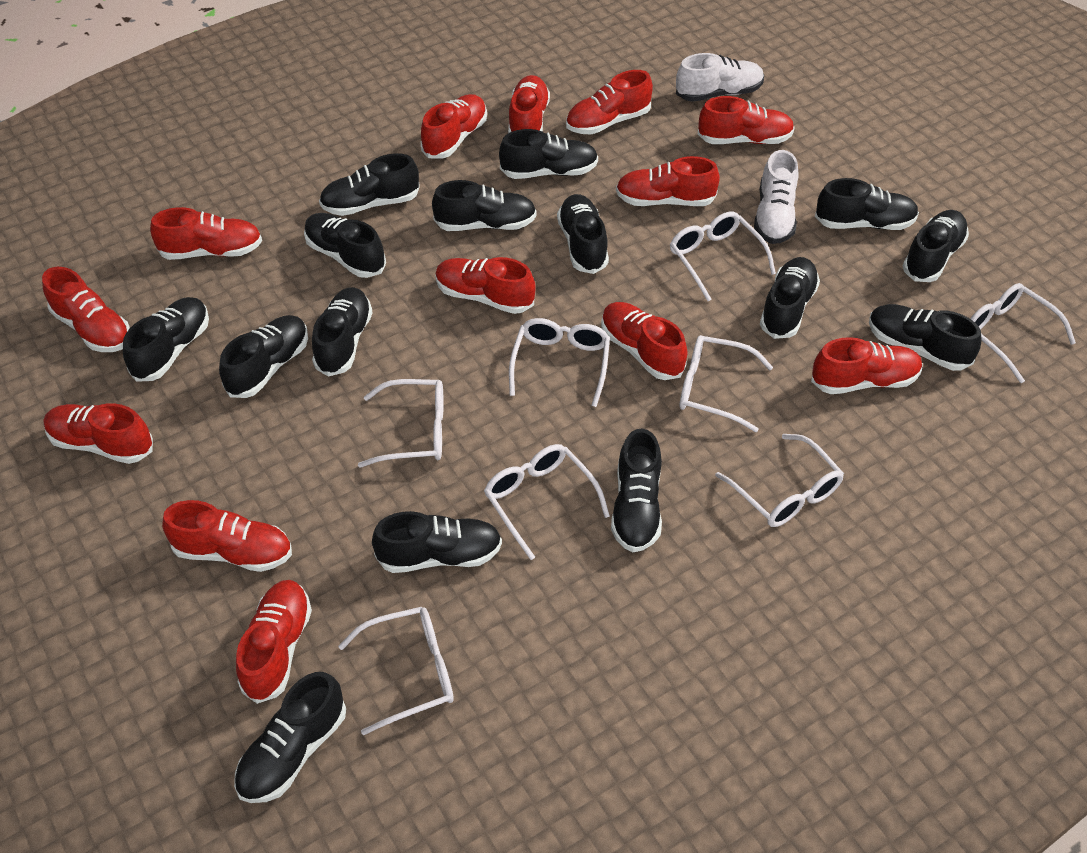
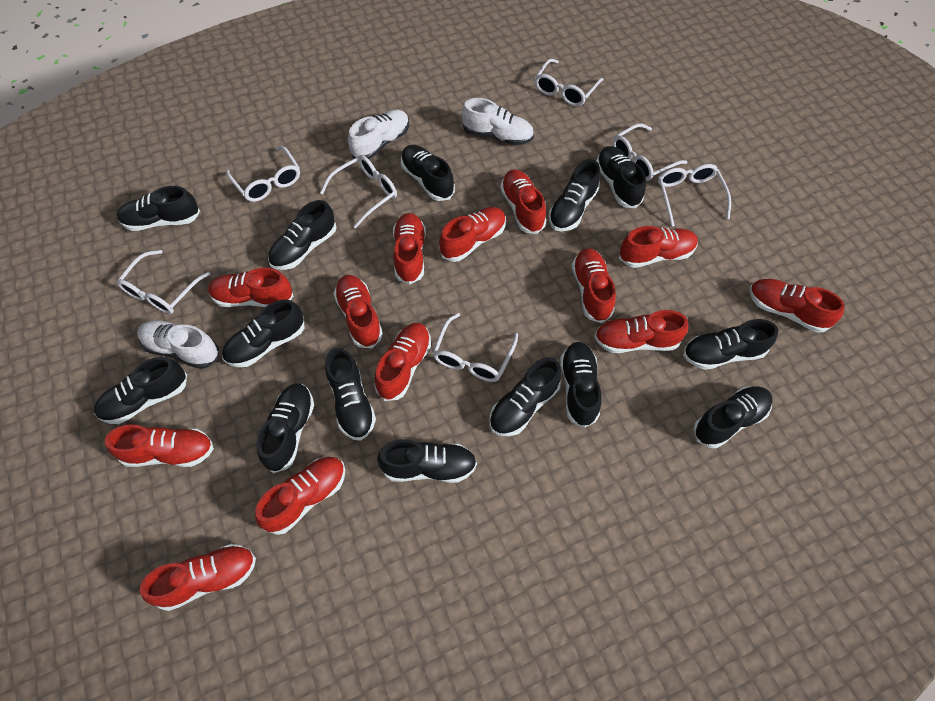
black shoe: [123,297,209,382] [219,315,308,398] [234,672,346,803] [304,213,386,278] [312,287,373,377] [319,153,420,216] [372,511,502,573] [432,180,537,231] [499,129,598,179] [557,194,609,274] [611,429,662,552] [760,257,820,339] [815,178,919,230] [869,304,982,371] [903,210,969,282] = 15 -> [94,357,187,424] [117,186,200,231] [222,299,304,367] [257,383,314,473] [268,200,337,270] [325,347,376,441] [377,439,477,483] [401,145,455,201] [489,357,562,436] [549,159,600,231] [560,342,602,428] [597,146,646,208] [683,319,778,370] [693,386,773,448] = 14
white glasses: [338,607,454,735] [358,379,444,468] [484,444,610,560] [509,318,610,407] [670,212,776,301] [679,335,773,432] [715,434,844,527] [970,283,1076,383] = 8 -> [116,250,210,314] [226,146,300,202] [320,155,397,229] [432,313,518,382] [535,59,603,106] [613,123,688,181] [658,164,731,227] = 7
white shoe: [676,53,764,102] [754,150,799,244] = 2 -> [137,320,219,369] [348,110,409,159] [462,98,534,145] = 3

